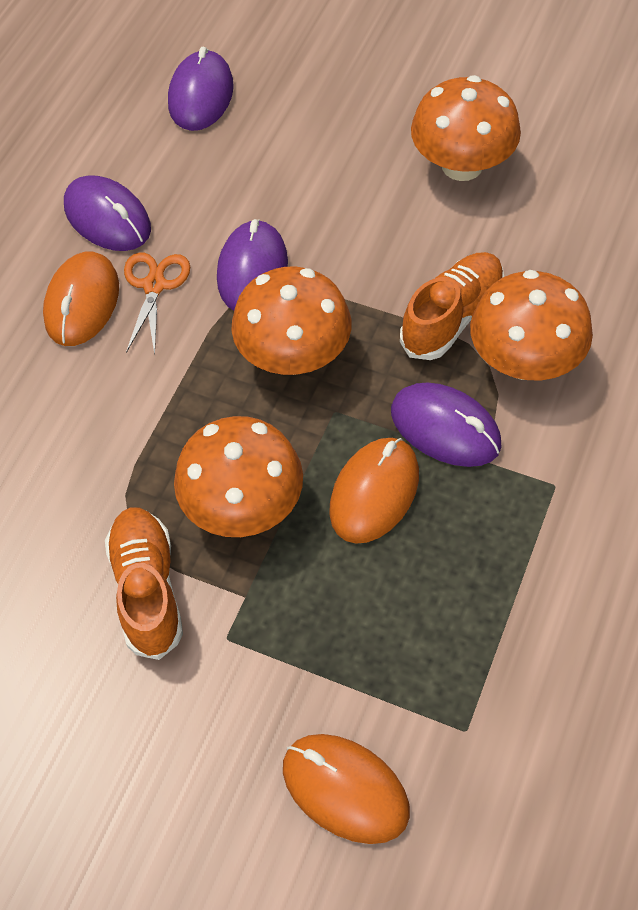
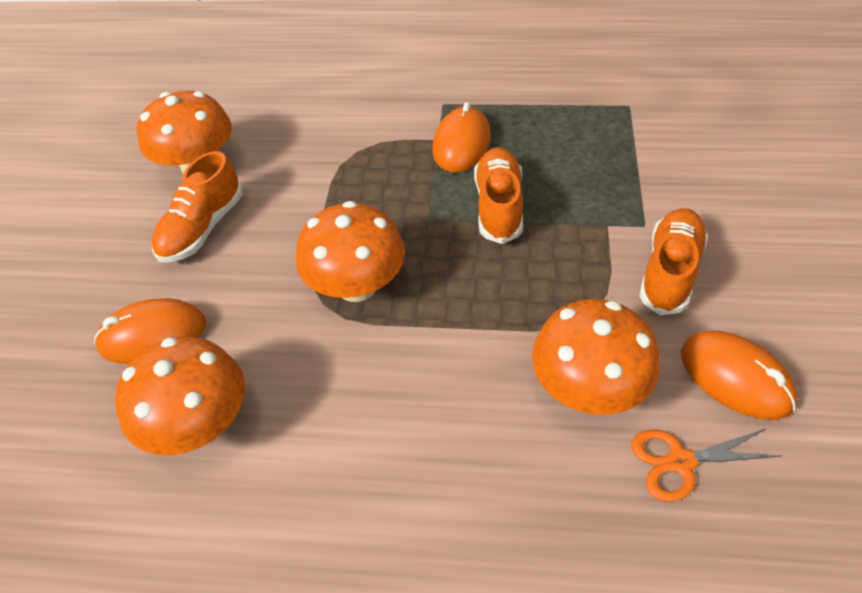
orange shoe: [105,508,183,660] [400,252,504,360] = 2 -> [152,151,243,262] [474,147,523,244] [639,208,708,315] = 3
purple mouse: [64,175,151,251] [168,47,234,131] [217,219,288,311] [391,382,502,467] = 4 -> none = 0

